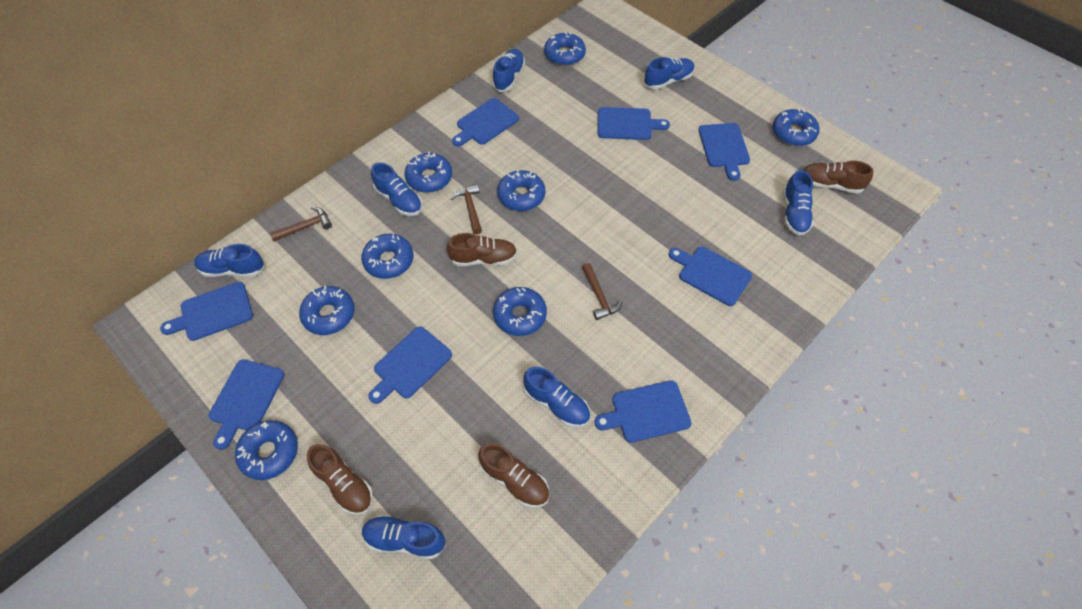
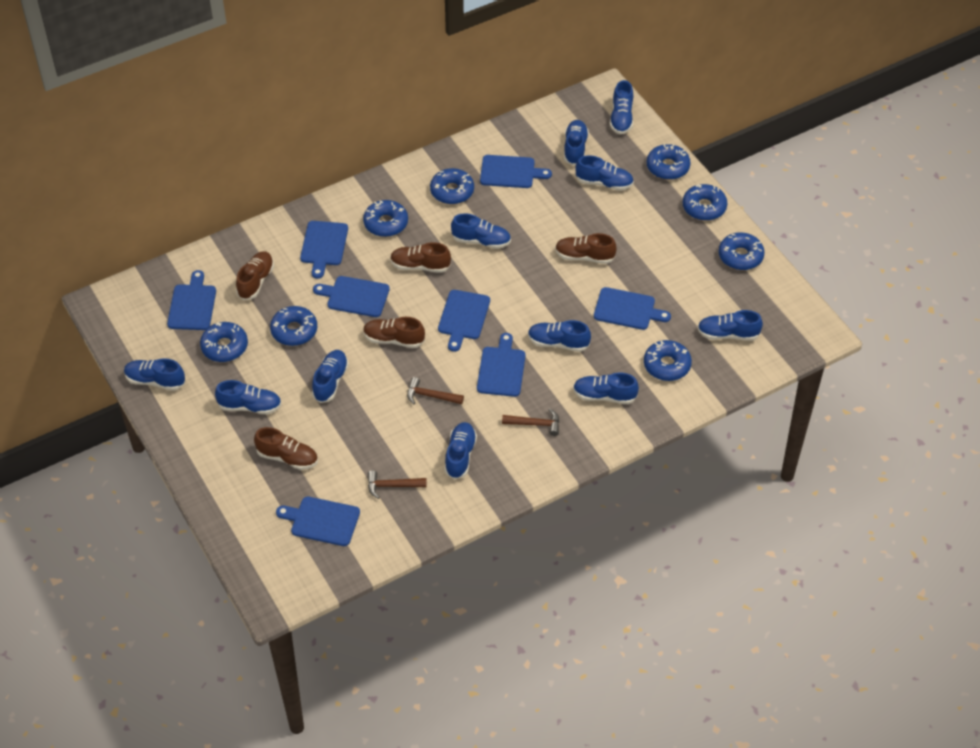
blue shoe: [194,244,265,277] [362,515,446,559] [371,162,422,216] [492,49,525,92] [523,367,590,428] [644,57,695,90] [783,170,813,236] = 7 -> [124,358,185,391] [215,380,281,414] [312,350,349,403] [444,422,477,480] [451,213,511,249] [528,320,591,352] [564,120,589,166] [573,372,639,404] [575,155,634,190] [610,80,633,134] [697,310,763,341] = 11
brown shoe: [307,444,373,515] [447,233,517,266] [478,443,549,508] [803,160,873,194] = 4 -> [236,251,274,300] [254,427,318,470] [363,317,425,348] [390,242,451,273] [555,233,617,264] = 5

